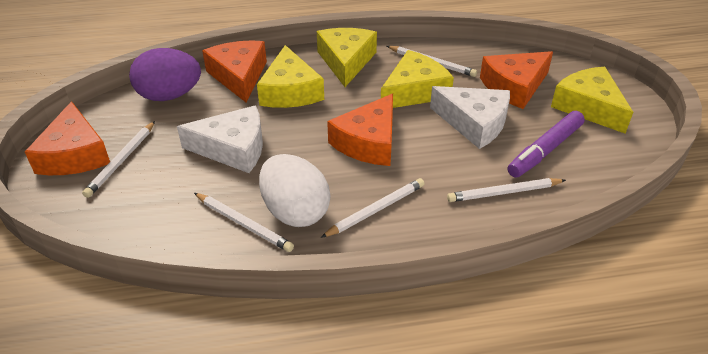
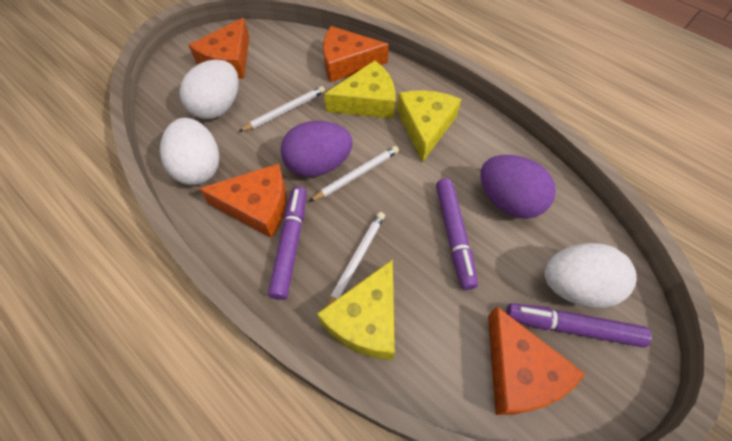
purple egg: [129,48,201,101] = 1 -> [280,121,353,177] [480,155,556,219] = 2
purple marker: [507,111,585,178] = 1 -> [268,186,307,300] [436,178,478,290] [506,303,651,347] = 3
white cheese: [177,105,263,173] [430,86,510,149] = 2 -> none = 0
white egg: [259,154,330,227] = 1 -> [160,118,219,185] [179,60,239,119] [544,243,637,308] = 3
white pencil: [82,121,155,198] [194,193,294,252] [321,178,424,238] [387,46,477,77] [447,178,566,202] = 5 -> [239,86,325,132] [309,146,399,202] [327,212,385,306] = 3
yellow cheese: [257,45,324,108] [317,28,377,87] [381,50,454,108] [551,67,633,134] = 4 -> [317,259,395,360] [324,61,395,119] [397,90,461,162] = 3

